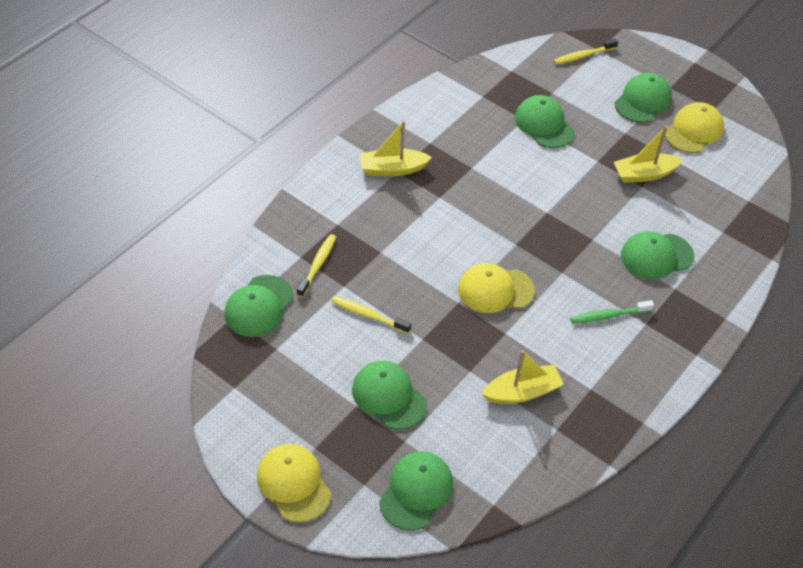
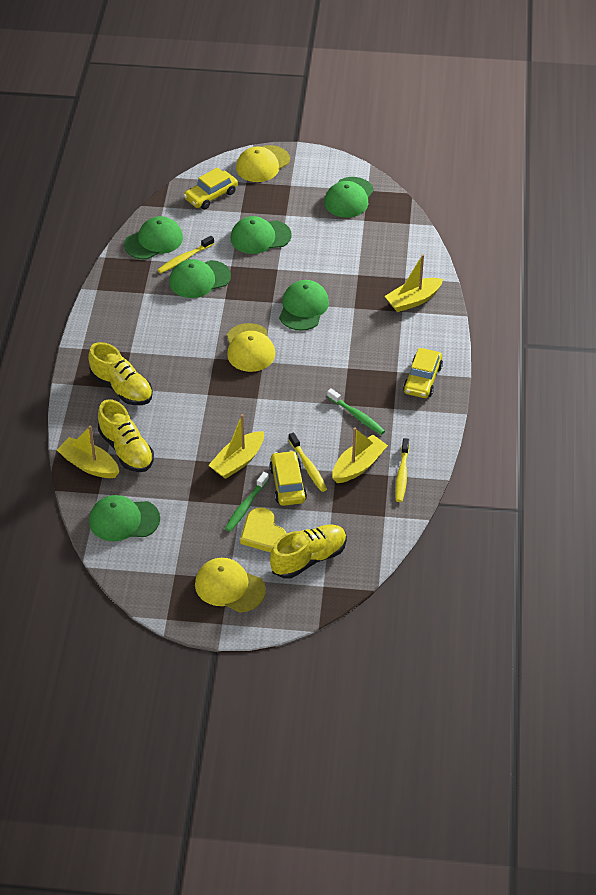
green toothbrush: [570,300,654,324] = 1 -> [225,472,269,532] [327,388,385,435] = 2
yellow boat: [360,121,432,176] [482,350,564,404] [614,126,683,183] = 3 -> [57,425,119,478] [208,414,264,479] [332,427,388,483] [385,254,443,312] = 4
yellow car: none = 0 -> [184,167,238,209] [269,450,307,506] [403,348,443,398] = 3
yellow heart: none = 0 -> [240,507,287,552] = 1
yellow shoe: none = 0 -> [88,342,153,405] [98,399,154,472] [270,524,347,579] = 3

